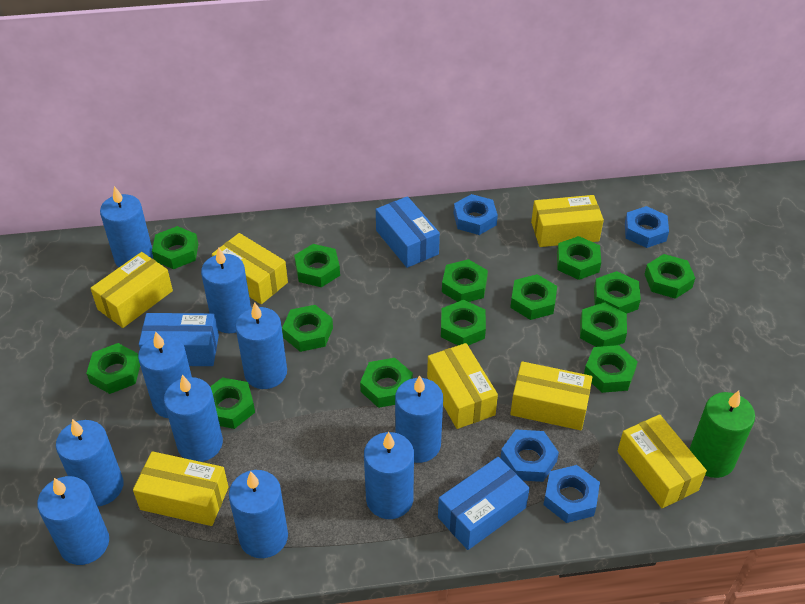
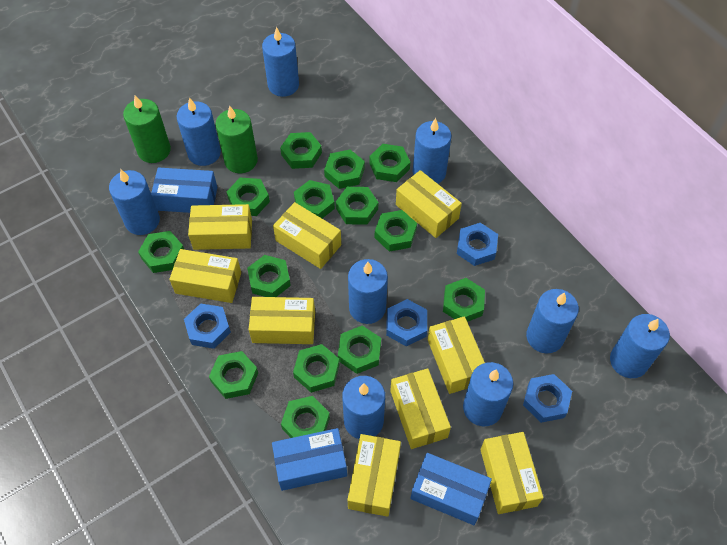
blue candle: [37,476,109,565] [56,419,123,507] [100,186,153,267] [138,331,192,418] [164,375,223,462] [201,247,251,333] [229,470,288,558] [235,302,287,389] [364,432,414,519] [395,375,443,463] = 10 -> [109,169,160,235] [176,97,221,166] [262,27,299,97] [342,376,385,439] [348,259,388,324] [413,118,451,184] [463,362,513,426] [526,289,579,354] [610,314,670,378] = 9
green candle: [689,391,755,478] = 1 -> [123,95,171,163] [216,106,258,173] = 2
yellow box: [90,252,173,328] [133,451,229,526] [212,233,288,304] [427,343,498,429] [510,361,592,430] [531,195,604,247] [617,414,707,508] = 7 -> [169,249,241,303] [188,204,252,250] [249,297,315,344] [273,202,341,269] [347,434,401,517] [390,368,451,449] [396,170,462,238] [428,316,485,394] [480,432,544,514] = 9

